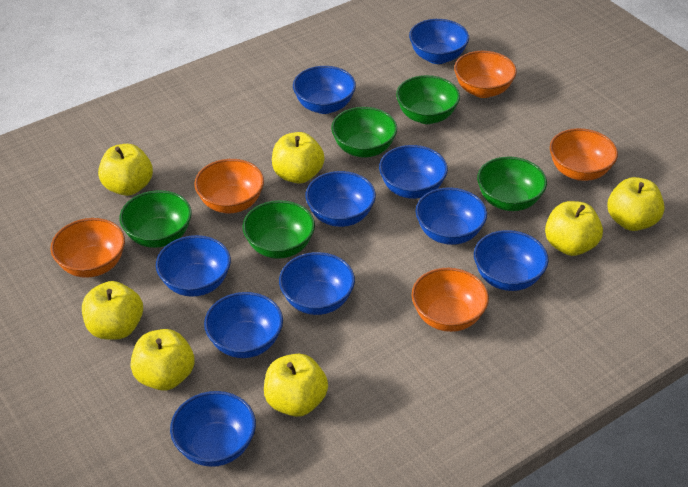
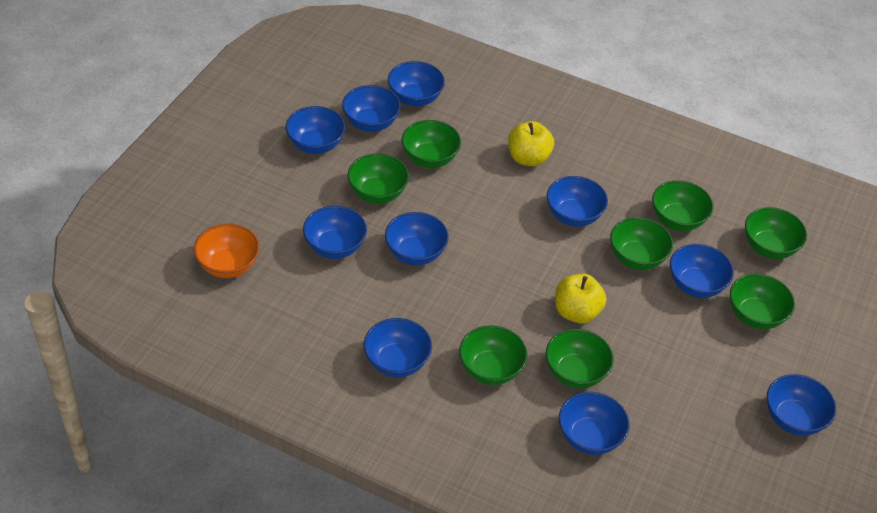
green bowl: [119,190,192,248] [242,200,315,259] [331,107,397,158] [396,75,460,124] [477,157,547,211] = 5 -> [348,153,409,204] [402,120,461,168] [459,325,527,385] [546,329,614,388] [610,217,673,270] [652,180,713,231] [730,274,795,329] [745,207,807,259] = 8
orange bowl: [50,218,125,278] [194,159,264,213] [412,268,489,332] [454,51,517,98] [550,128,618,181] = 5 -> [194,224,260,278] = 1
yellow apple: [82,281,143,340] [98,144,153,196] [131,329,194,391] [264,354,328,417] [272,132,325,184] [545,201,603,256] [608,177,665,231] = 7 -> [508,121,554,166] [555,274,606,323] = 2

